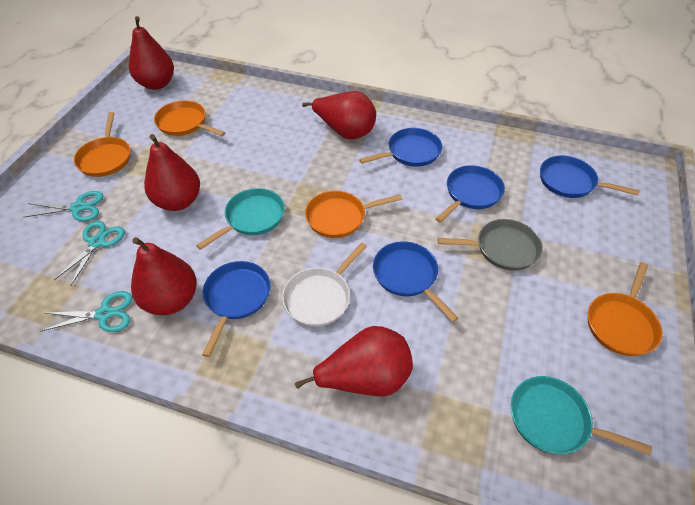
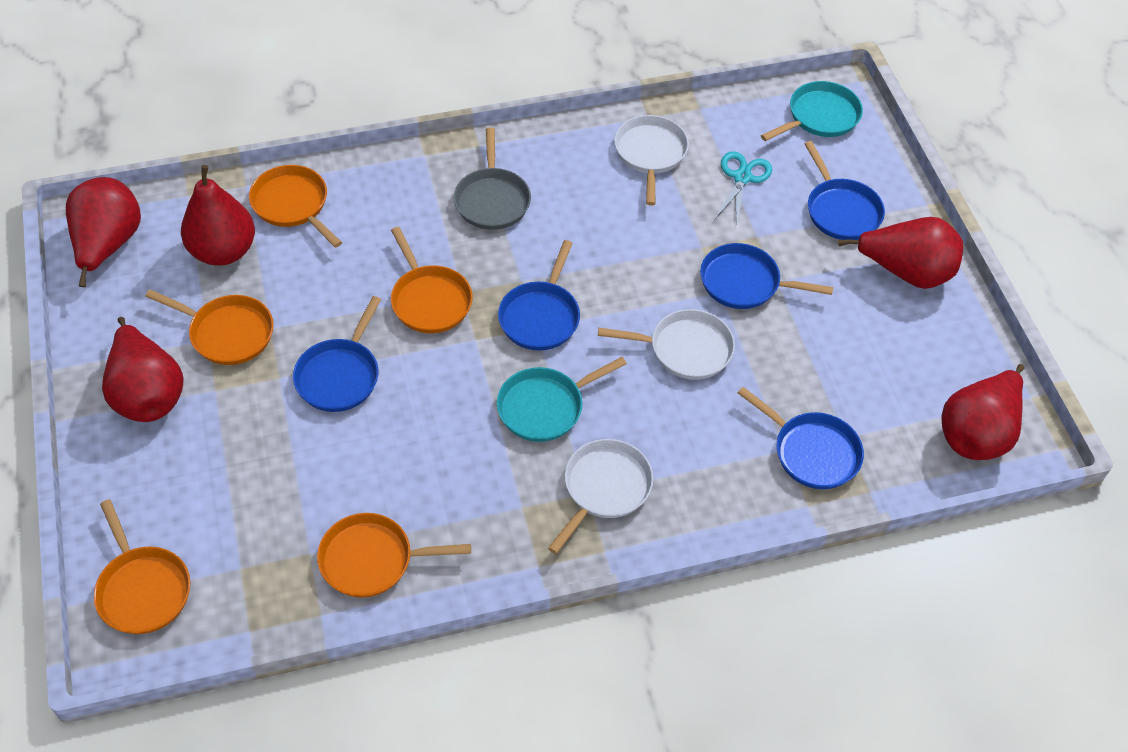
orange pan: [74,112,130,177] [154,100,225,136] [305,191,402,238] [588,262,662,356] = 4 -> [94,499,190,634] [145,289,273,365] [249,165,342,248] [317,513,471,598] [391,227,473,333] = 5
turquoise scissors: [25,191,103,221] [41,291,132,332] [54,221,125,286] = 3 -> [715,151,772,223] = 1
white pan: [282,242,367,327] = 1 -> [548,439,653,554] [598,309,735,380] [614,115,689,206] = 3

